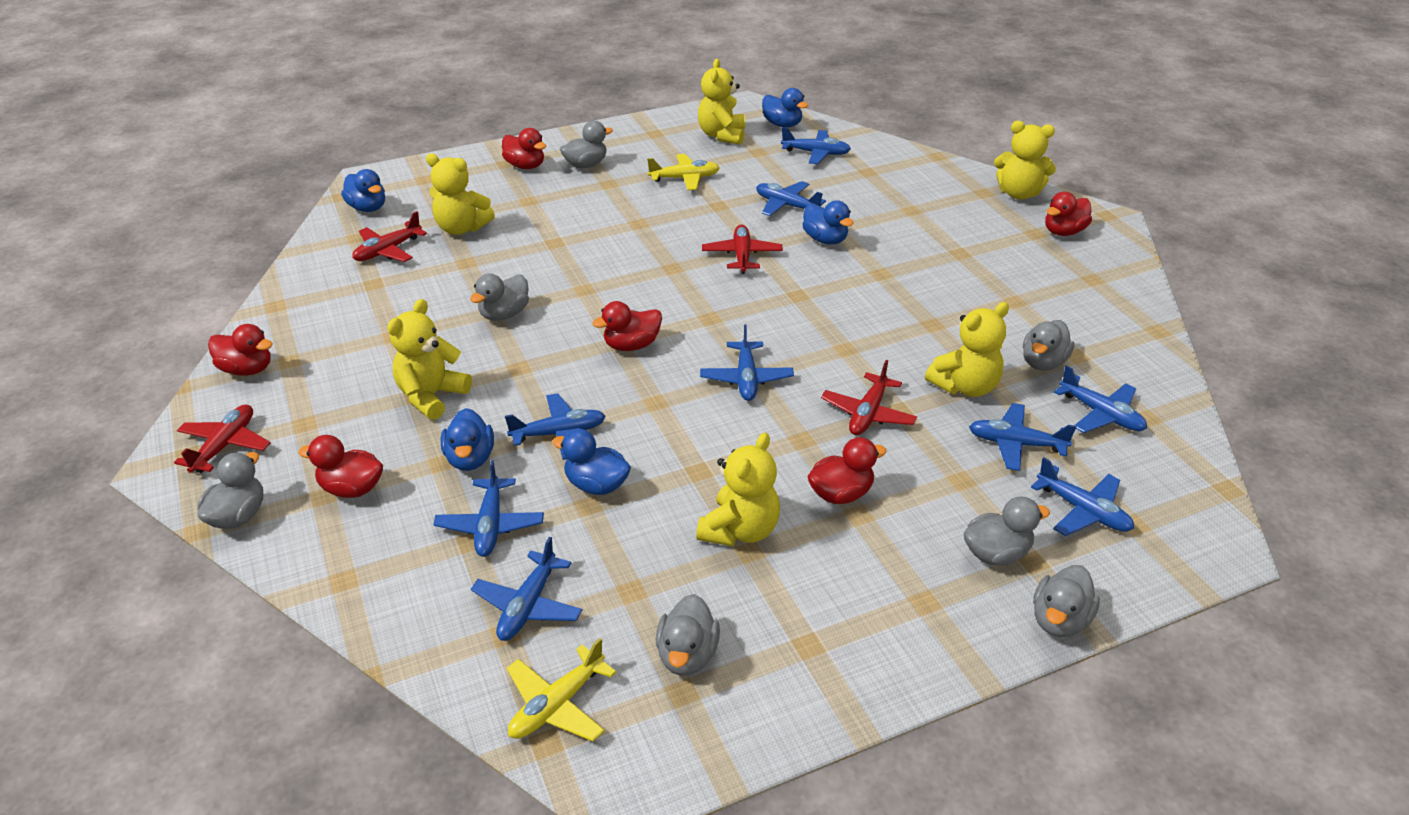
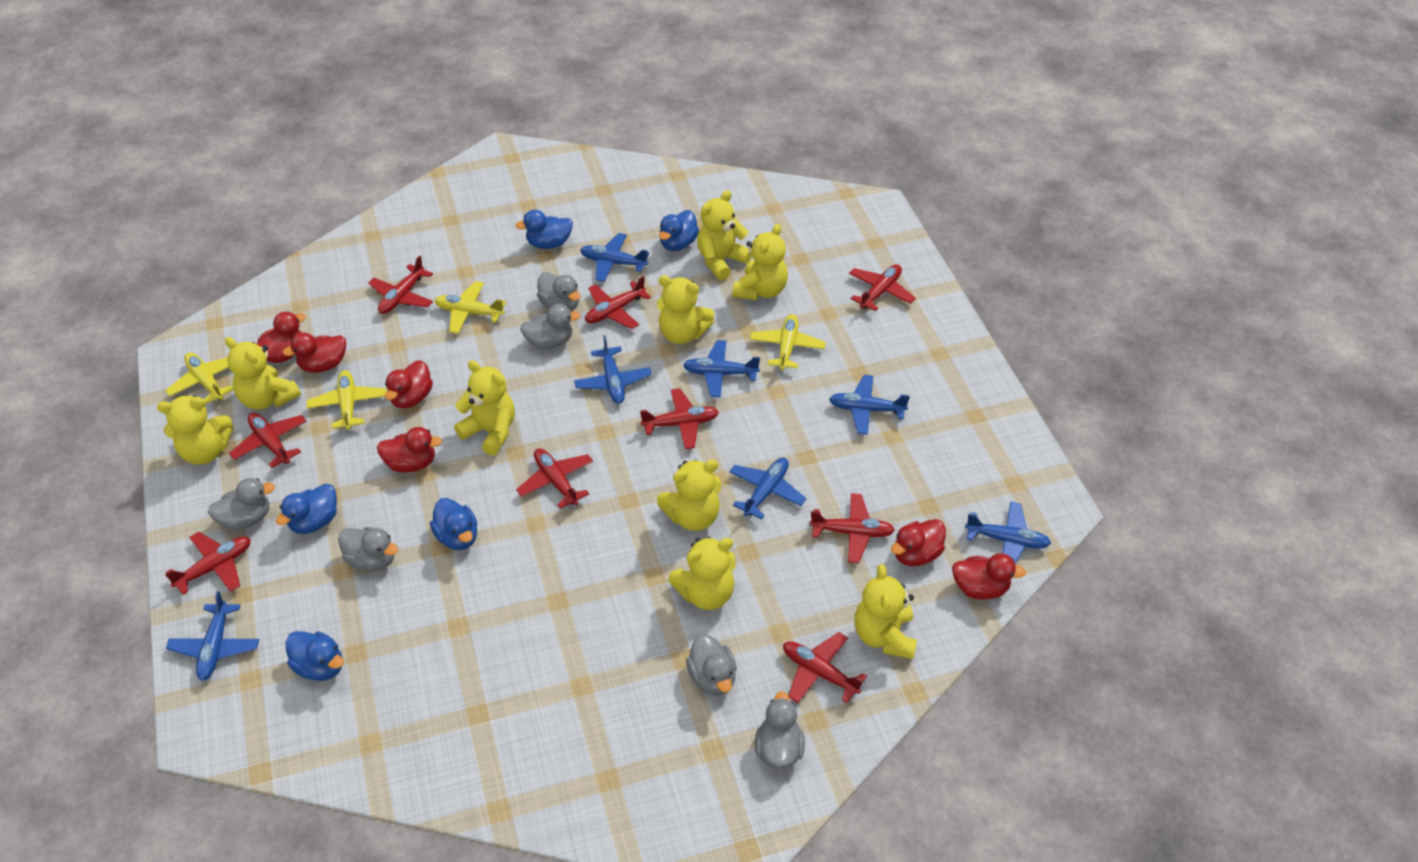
blue plane: [433,460,544,557] [471,537,582,641] [505,393,606,460] [700,325,794,401] [756,181,826,216] [781,127,851,164] [969,403,1076,471] [1031,457,1134,536] [1054,365,1147,433] = 9 -> [166,591,259,681] [574,336,652,404] [580,233,649,282] [683,340,760,398] [729,458,806,519] [829,375,910,435] [965,501,1051,563] = 7
grey duck: [198,452,263,529] [470,273,529,321] [560,121,613,168] [656,594,720,676] [964,496,1050,566] [1023,320,1074,371] [1033,565,1100,637] = 7 -> [208,478,275,530] [338,527,398,571] [520,304,581,349] [537,272,580,311] [686,634,737,696] [755,691,805,769] = 6
red plane: [174,405,271,473] [352,211,427,262] [702,225,783,274] [821,360,917,435] = 4 -> [165,532,251,595] [229,413,307,468] [368,256,433,314] [516,448,593,509] [585,276,651,329] [640,388,719,449] [783,632,867,703] [810,493,895,563] [849,264,916,311] = 9
yellow plane: [507,638,617,741] [647,154,720,190] = 2 -> [165,352,234,404] [307,370,386,430] [434,281,506,334] [750,314,826,370] = 4
yellow teddy bear: [387,299,472,420] [426,154,495,235] [696,433,780,546] [698,59,745,145] [925,302,1009,397] [994,121,1056,199] = 6 -> [157,395,233,465] [225,337,301,410] [454,360,515,456] [657,275,714,344] [657,460,721,531] [668,537,736,610] [697,190,752,280] [732,224,788,301] [854,564,917,659] = 9

